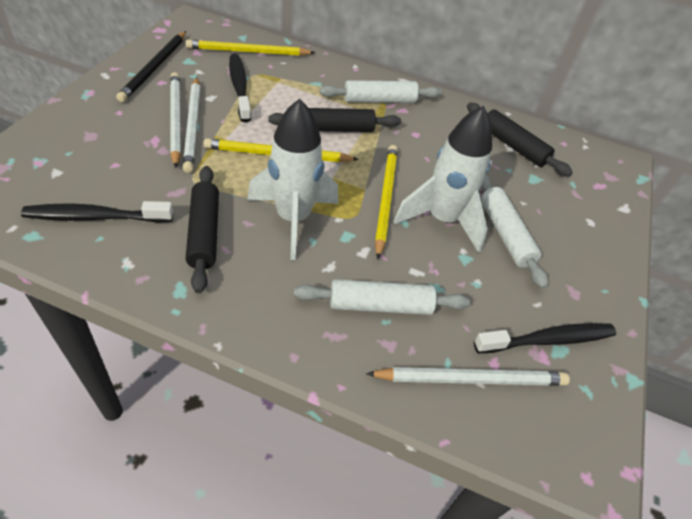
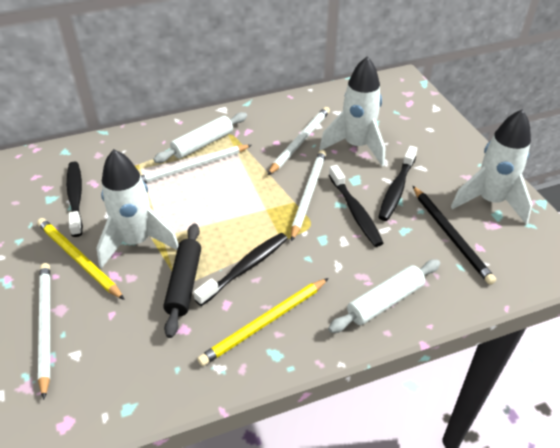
black rolling pin: [186,166,219,293] [268,108,401,132] [467,103,573,176] = 3 -> [163,223,201,338] = 1
black toothbrush: [21,201,173,223] [229,54,251,122] [474,323,616,353] = 3 -> [66,161,83,237] [193,233,288,306] [329,165,383,247] [379,146,417,221] = 4
white pencil: [170,72,181,168] [183,77,200,173] [366,367,570,386] = 3 -> [38,263,50,400] [141,145,252,183] [268,107,330,175] [291,150,326,241] = 4
white rocket: [247,99,338,260] [394,106,492,253] = 2 -> [96,149,179,268] [319,56,385,167] [451,109,532,224] = 3
white rolling pin: [294,279,470,315] [320,80,441,103] [480,175,548,289] = 3 -> [153,112,247,163] [328,259,440,333] = 2
yellow pencil: [185,39,315,56] [203,138,359,162] [375,145,398,259] = 3 -> [37,218,125,300] [197,278,329,366] = 2

